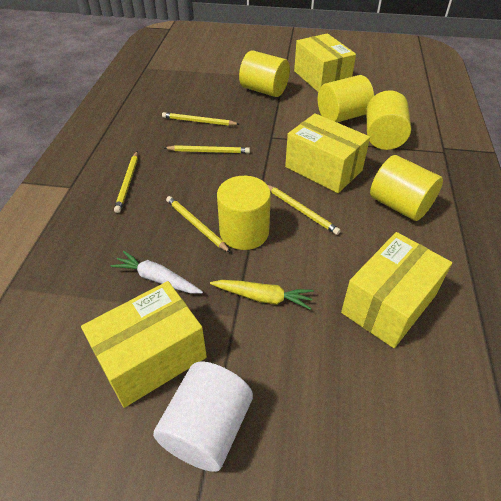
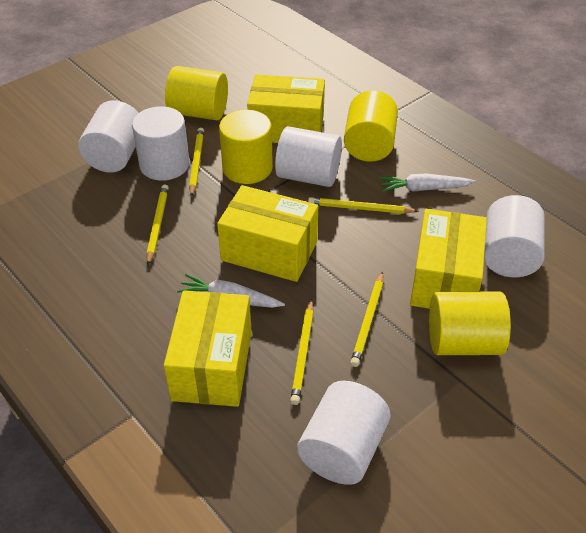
white carrot: [110,251,203,294] = 1 -> [177,274,285,308] [379,174,475,192] = 2
white cylinder: [153,362,253,472] = 1 -> [78,100,138,173] [132,106,190,181] [275,126,342,187] [297,381,391,485] [484,195,545,277] = 5
yellow carrot: [210,280,314,310] = 1 -> none = 0
yellow cylinder: [217,176,271,250] [239,50,290,97] [318,75,374,122] [366,90,411,150] [370,155,443,221] = 5 -> [165,66,228,120] [219,110,273,184] [344,90,398,162] [429,291,511,355] = 4

